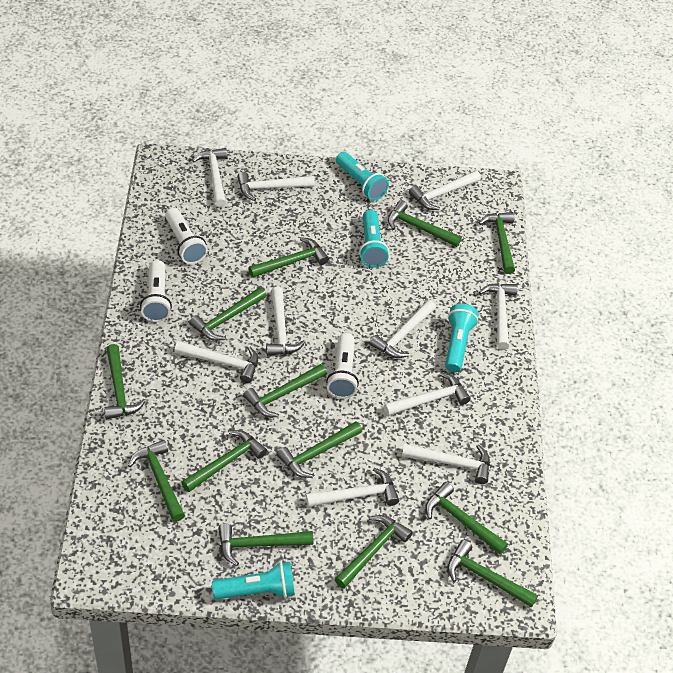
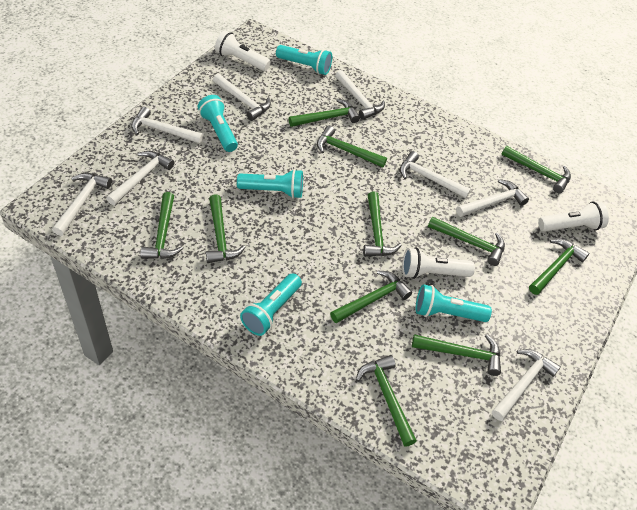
green hammer: [104,344,146,420] [128,440,185,522] [181,430,267,492] [189,287,266,341] [218,524,313,566] [243,364,327,417] [248,237,329,278] [277,421,362,478] [335,515,413,589] [388,200,462,247] [425,482,508,554] [447,540,538,608] [479,212,515,274] = 13 -> [140,192,183,259] [206,194,246,263] [289,99,360,127] [317,126,387,167] [330,271,412,323] [356,355,417,447] [363,192,402,257] [412,334,501,376] [428,217,505,266] [501,146,571,193] [529,239,589,295] = 11
turquoise flashlight: [212,561,295,600] [336,152,389,201] [359,210,389,268] [445,304,479,372] = 4 -> [198,95,238,152] [237,169,303,199] [240,273,302,336] [276,45,332,75] [416,284,492,322] = 5
white hammer: [174,341,258,383] [192,148,228,207] [237,172,315,201] [266,287,306,356] [306,468,399,507] [370,300,436,358] [384,372,471,416] [402,444,490,484] [409,170,481,210] [479,283,518,350] = 10 -> [52,173,112,236] [106,151,174,205] [131,107,204,144] [213,74,271,121] [335,70,385,120] [400,151,471,198] [456,179,529,217] [492,349,561,421] = 8

